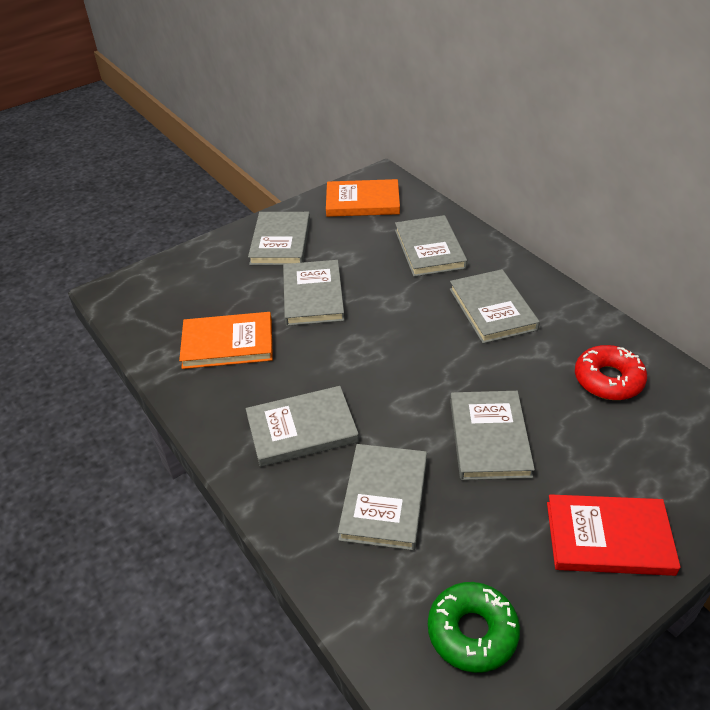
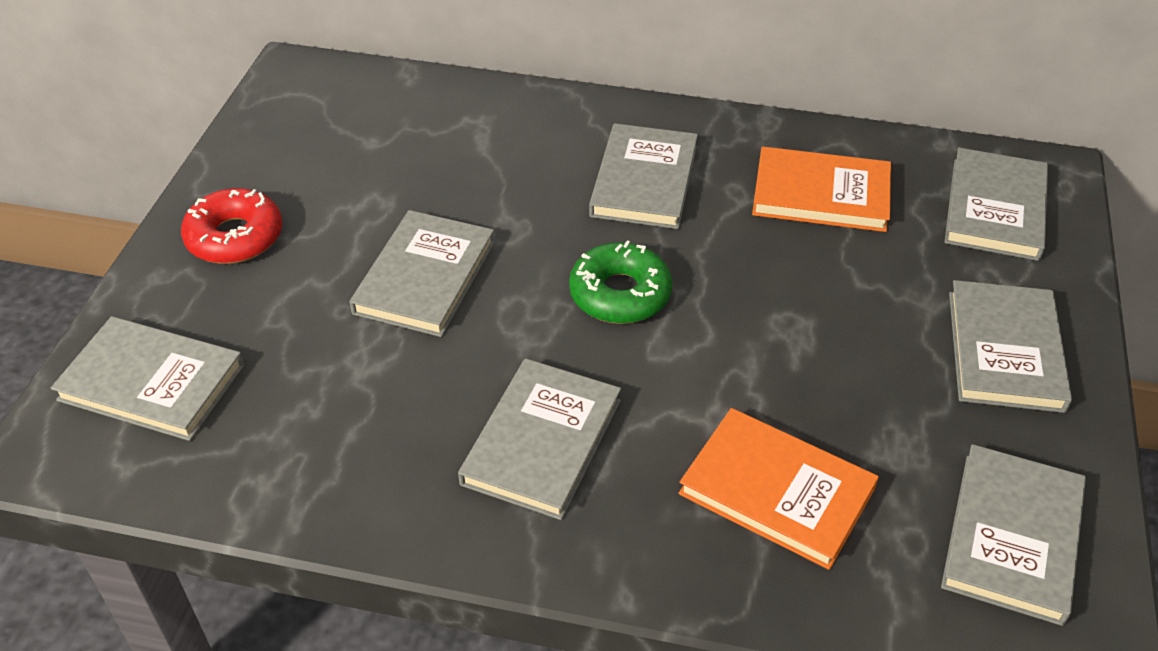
red book: [547,494,681,576] = 1 -> none = 0

